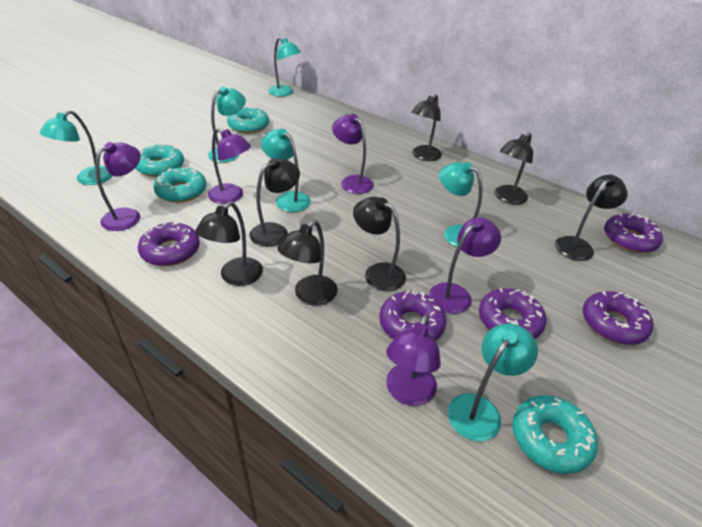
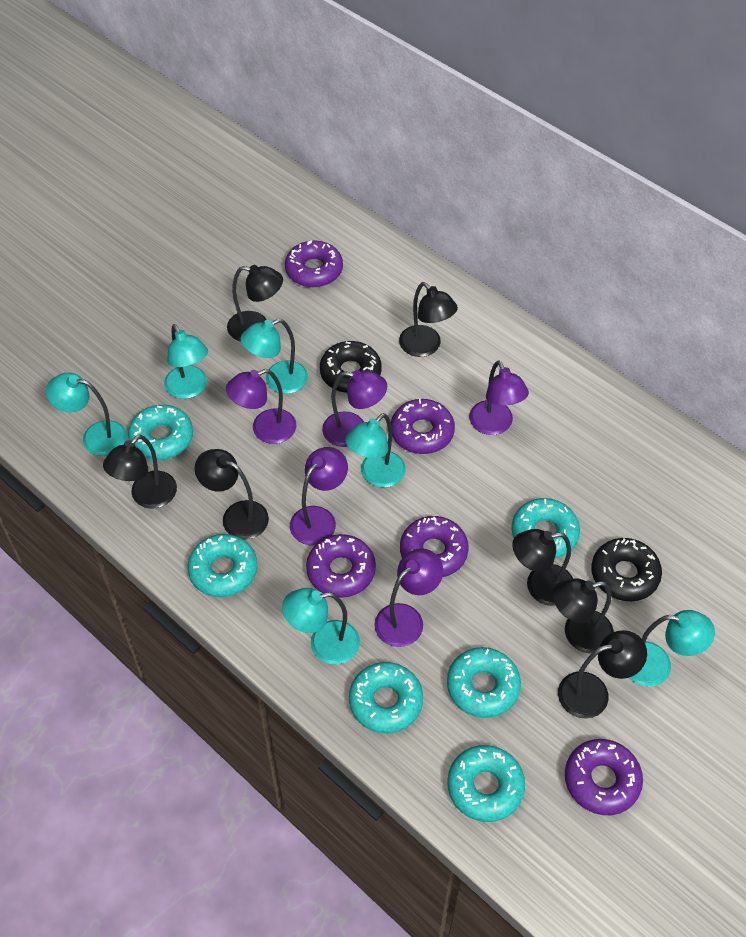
black donut: none = 0 -> [320,341,382,393] [591,538,662,601] = 2
turquoise donut: [135,144,184,177] [153,167,207,203] [227,107,269,134] [512,395,598,474] = 4 -> [128,405,193,460] [188,534,257,597] [349,662,423,733] [447,647,521,718] [447,745,525,822] [511,498,580,559] = 6

